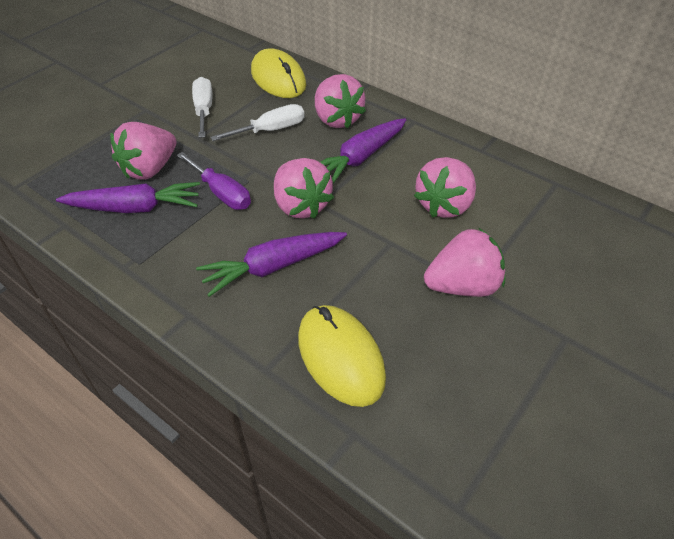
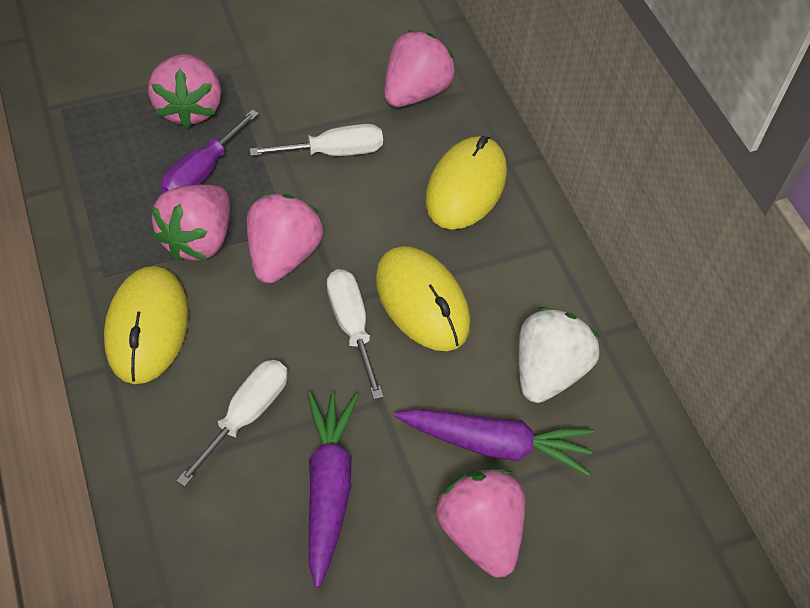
purple carrot: [56,182,200,213] [196,232,347,297] [320,118,406,184] = 3 -> [307,392,358,588] [395,409,594,476] = 2
white screwdriver: [192,77,212,138] [211,104,305,141] = 2 -> [176,360,288,487] [249,124,383,156] [327,269,384,399] = 3
white strawberry: none = 0 -> [518,307,600,403] = 1
yellow mouse: [251,48,306,98] [298,305,386,407] = 2 -> [104,266,189,384] [375,246,470,351] [425,136,507,230] = 3

